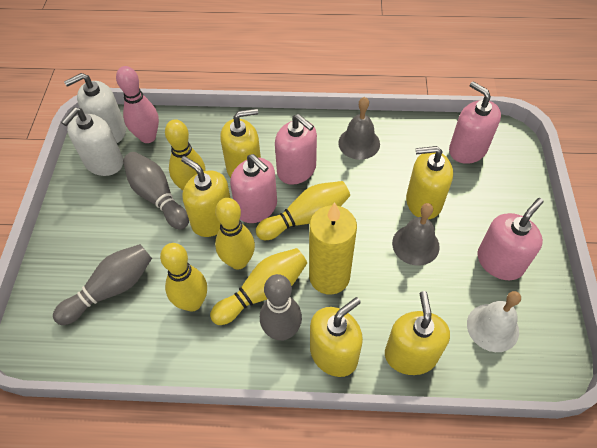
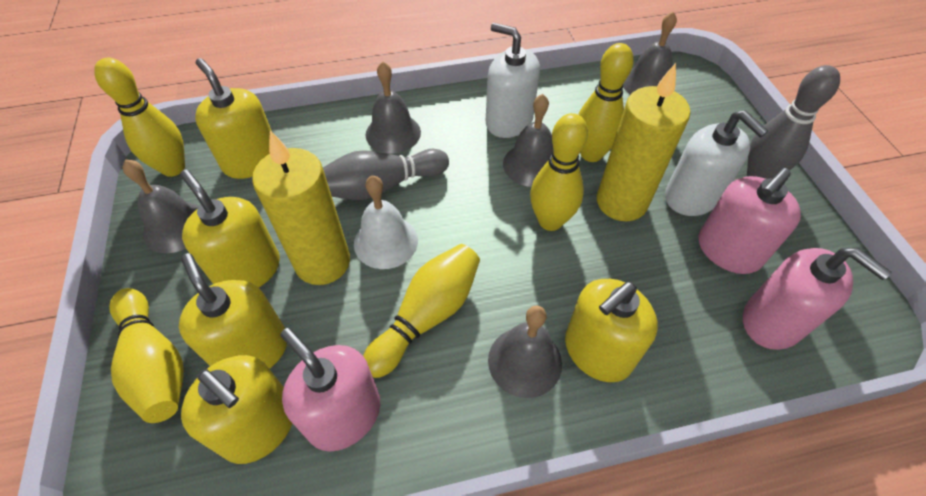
grey bell: [338,97,380,160] [392,203,440,266] = 2 -> [122,160,199,253] [366,61,421,153] [488,305,562,398] [503,94,553,187] [623,12,677,95] = 5
grey bowling pin: [53,244,152,325] [123,152,189,229] [260,274,302,341] = 3 -> [323,149,449,200] [747,65,840,179] = 2
pink bowling pin: [116,66,159,143] = 1 -> none = 0
pink soap dispenser: [230,154,277,223] [275,114,317,185] [449,82,501,164] [477,198,544,280] = 4 -> [280,328,380,451] [699,168,801,274] [743,248,892,350] = 3
yellow candle: [309,203,357,295] = 1 -> [252,130,350,285] [597,63,690,221] = 2

